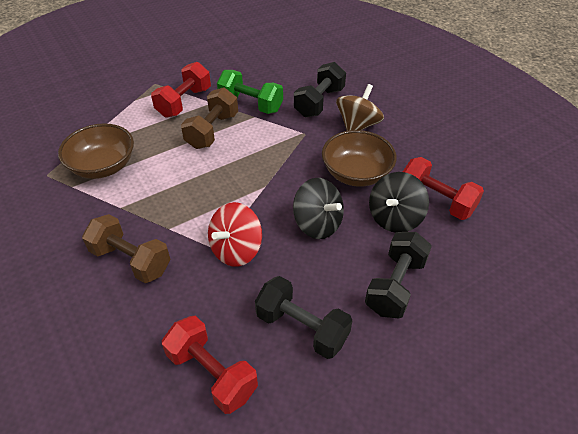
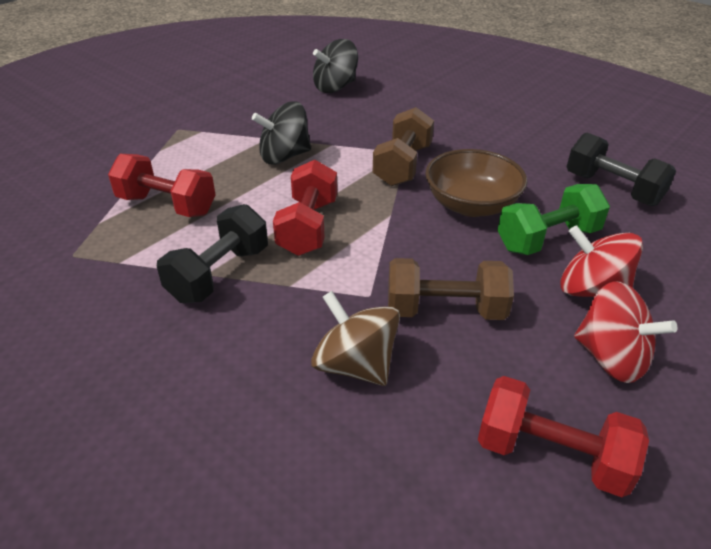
black dumbbell: [255,276,352,359] [294,62,346,117] [365,232,432,319] = 3 -> [157,204,268,303] [567,133,676,206] = 2
brown bowl: [58,123,134,179] [322,130,397,187] = 2 -> [425,149,528,217] = 1
red spinning top: [208,202,262,267] = 1 -> [560,225,643,297] [574,282,677,383] = 2

